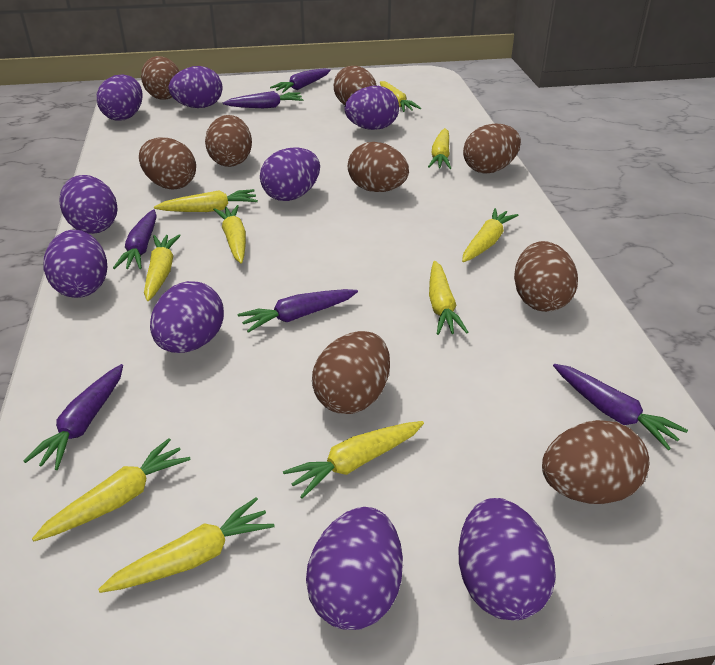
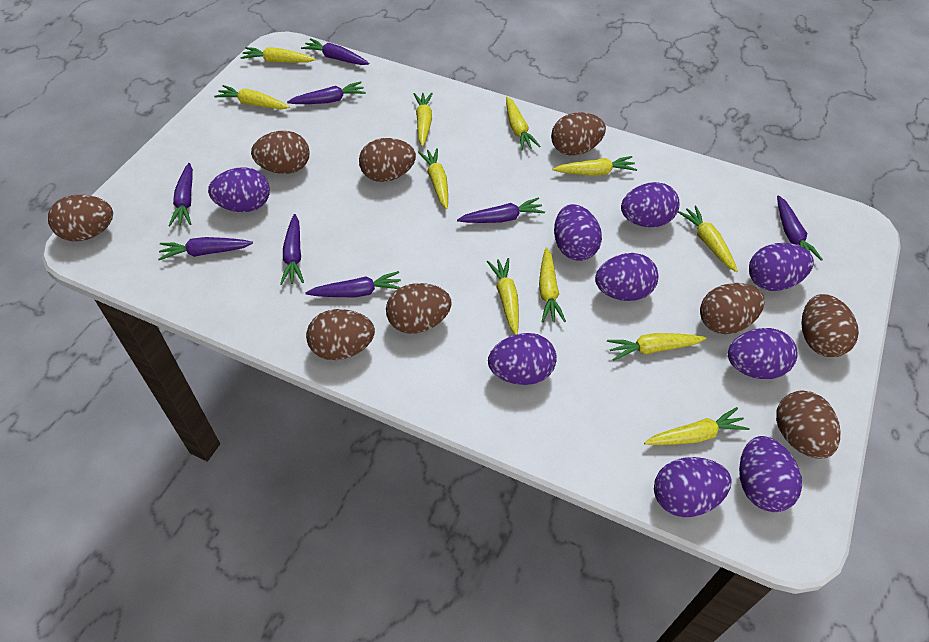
purple carrot: [24,364,123,470] [113,209,157,269] [223,91,303,108] [238,289,358,333] [270,68,331,93] [553,364,688,450] = 6 -> [158,237,253,260] [169,163,193,227] [280,214,304,285] [287,82,366,104] [301,38,369,65] [305,271,401,297] [457,197,545,223] [777,195,823,261] = 8
yellow carrot: [32,438,191,541] [98,497,275,593] [144,234,181,301] [154,189,258,212] [213,205,246,264] [283,421,424,499] [380,81,421,112] [428,128,451,169] [429,261,468,335] [462,208,518,262] = 10 -> [214,85,290,109] [240,47,316,63] [413,93,433,146] [418,148,448,209] [487,258,519,335] [506,97,540,150] [539,247,566,323] [552,156,637,176] [607,333,706,361] [644,407,749,445] [678,205,738,272] = 11

